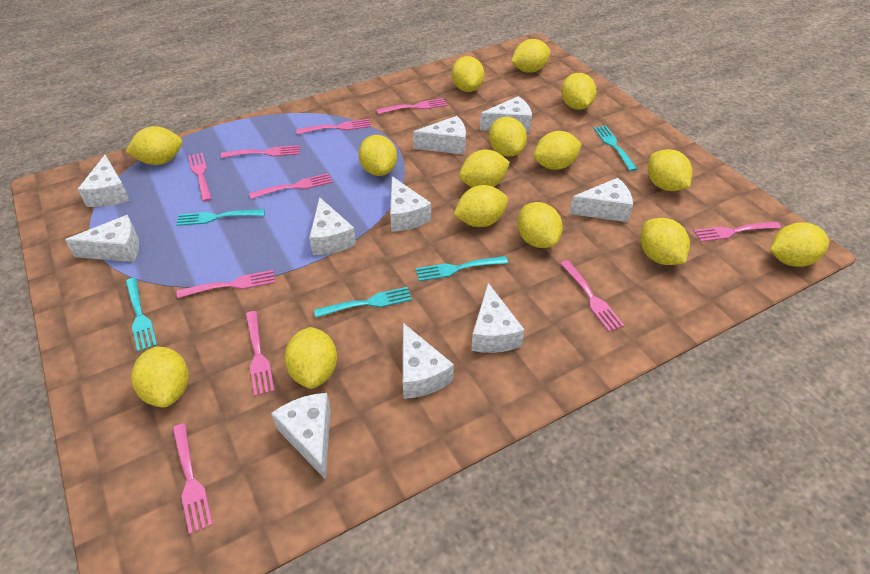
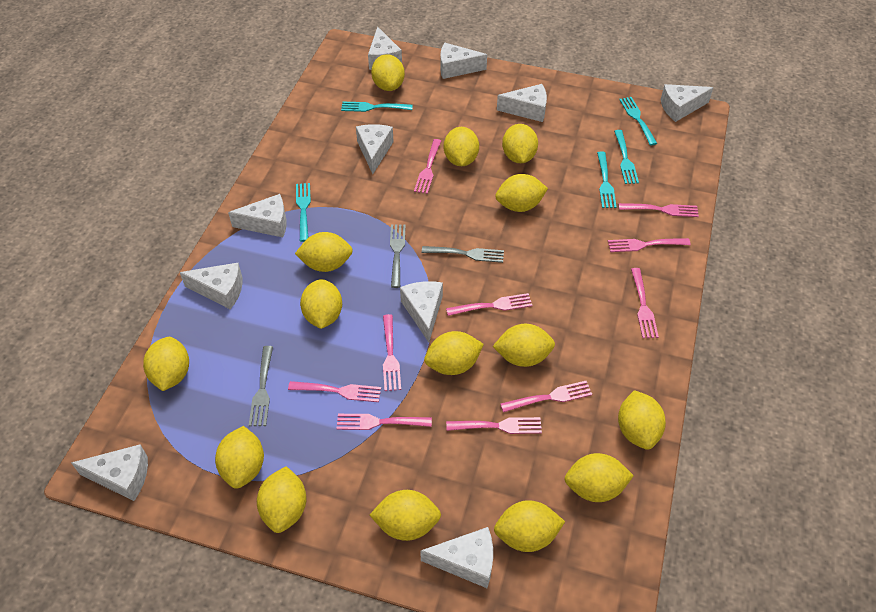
grey fork: none = 0 -> [249,346,273,426] [390,224,406,288] [422,246,504,263] = 3

